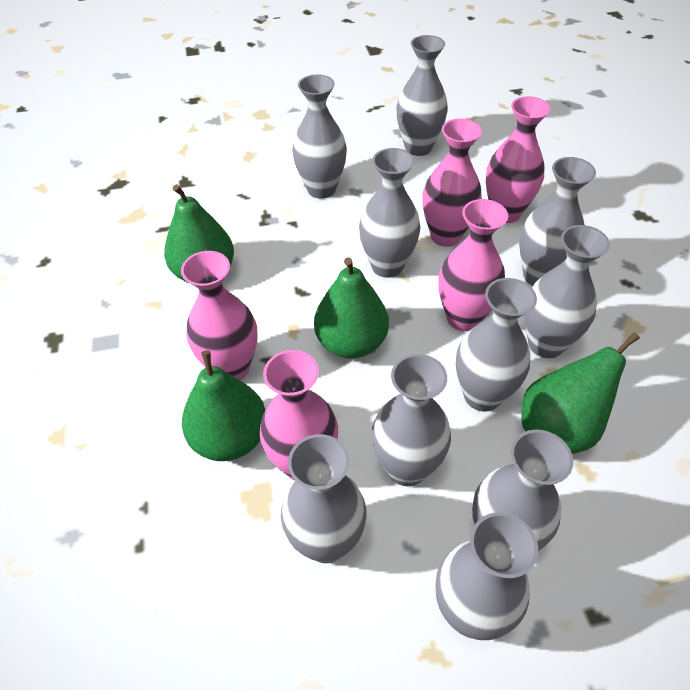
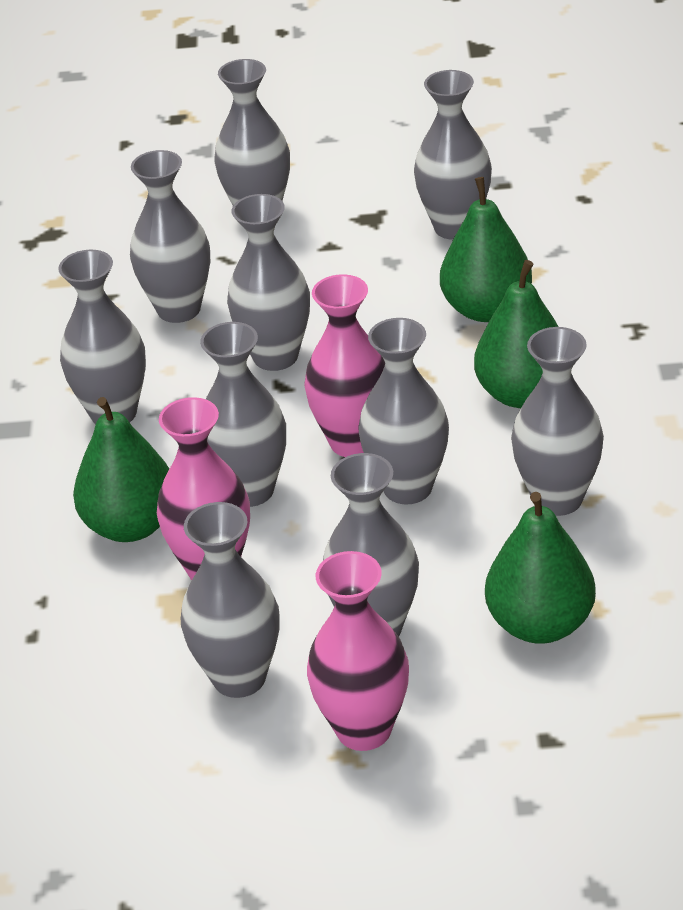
pink vase: [181,251,257,380] [260,350,338,480] [422,119,482,247] [438,199,508,331] [486,96,551,223] = 5 -> [157,397,250,580] [304,274,385,457] [307,551,409,751] = 3

